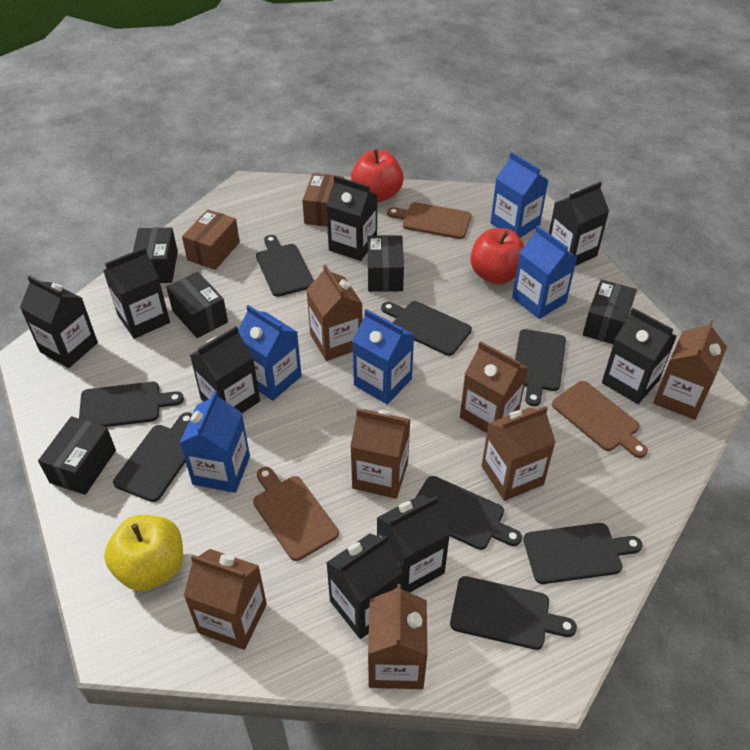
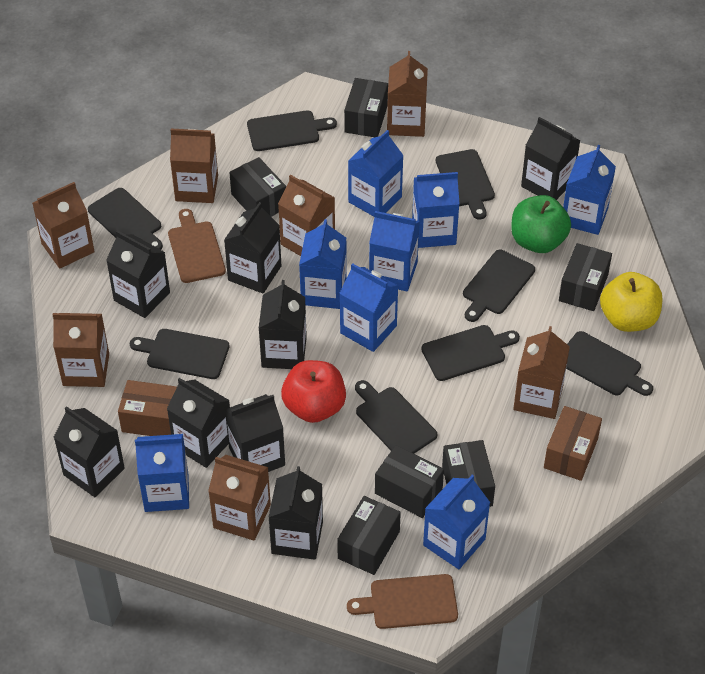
black box: [38,416,116,495] [133,227,178,283] [166,272,228,338] [368,235,404,292] [583,279,637,344] = 5 -> [229,157,286,217] [337,496,401,575] [344,78,388,137] [375,445,444,518] [442,440,495,507] [559,243,612,311] = 6
blue carton: [180,391,250,493] [238,305,302,401] [352,309,414,404] [490,152,548,238] [512,226,577,319] = 5 -> [135,434,189,512] [299,219,347,309] [339,263,398,352] [348,130,404,217] [369,211,420,291] [412,172,459,248] [423,475,490,569] [563,145,616,235] = 8
brown cutting board: [253,467,339,561] [387,202,472,239] [552,381,648,458] = 3 -> [168,209,226,283] [347,574,458,629] = 2
green apple: none = 0 -> [511,195,571,253] = 1
red apple: [351,149,404,202] [470,228,525,284] = 2 -> [281,360,346,423] = 1

